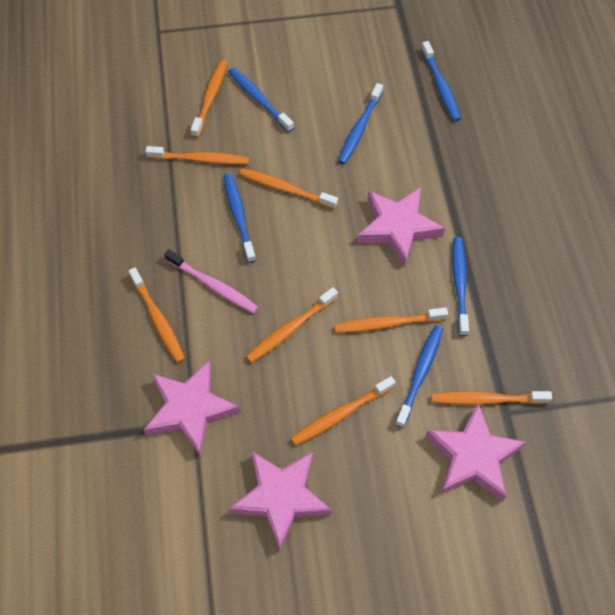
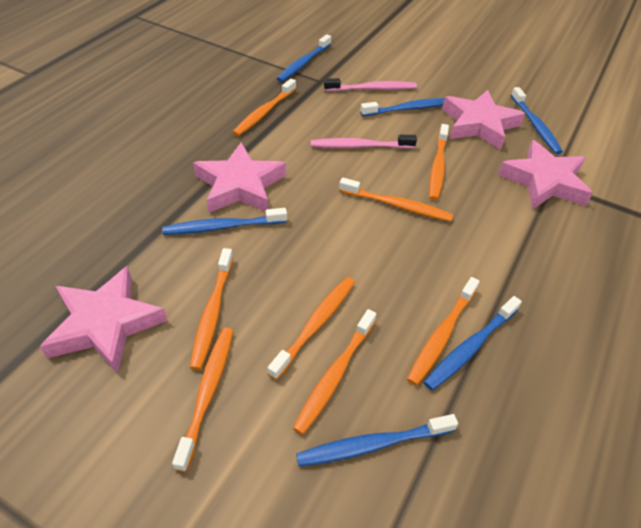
pink toothbrush: [164,249,258,313] = 1 -> [311,135,417,149] [324,78,417,91] = 2

